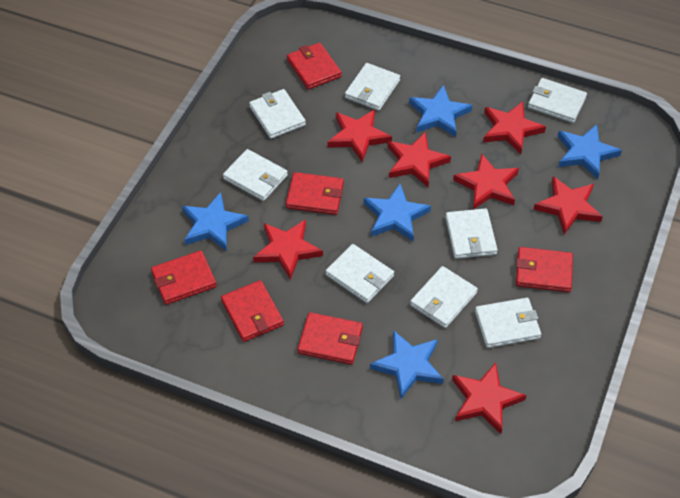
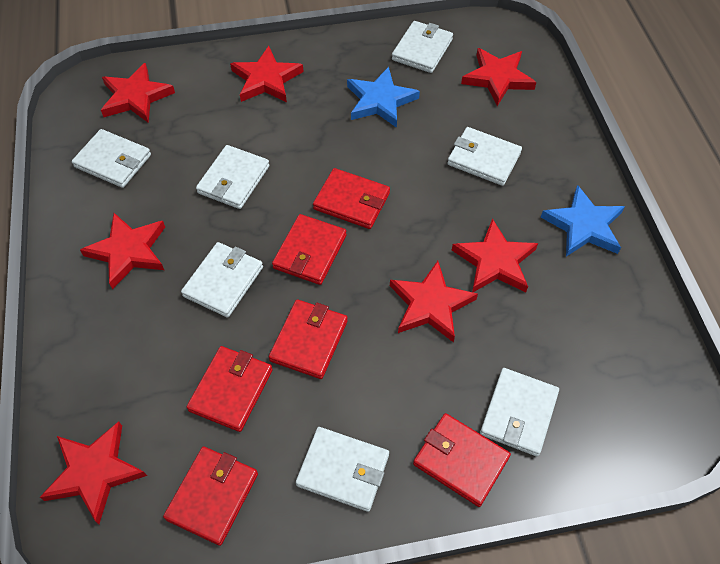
blue star: [182,192,249,251] [364,184,431,241] [370,330,444,399] [409,85,473,137] [558,124,622,179] = 5 -> [347,67,420,128] [541,185,625,257] = 2
white wallet: [223,149,288,201] [249,89,306,139] [326,244,394,303] [345,63,400,111] [410,266,478,328] [445,208,498,259] [475,298,541,348] [528,78,587,123] = 8 -> [72,129,151,188] [181,242,263,318] [196,145,270,209] [296,427,389,512] [392,21,453,73] [447,127,522,186] [480,368,559,456] = 7

